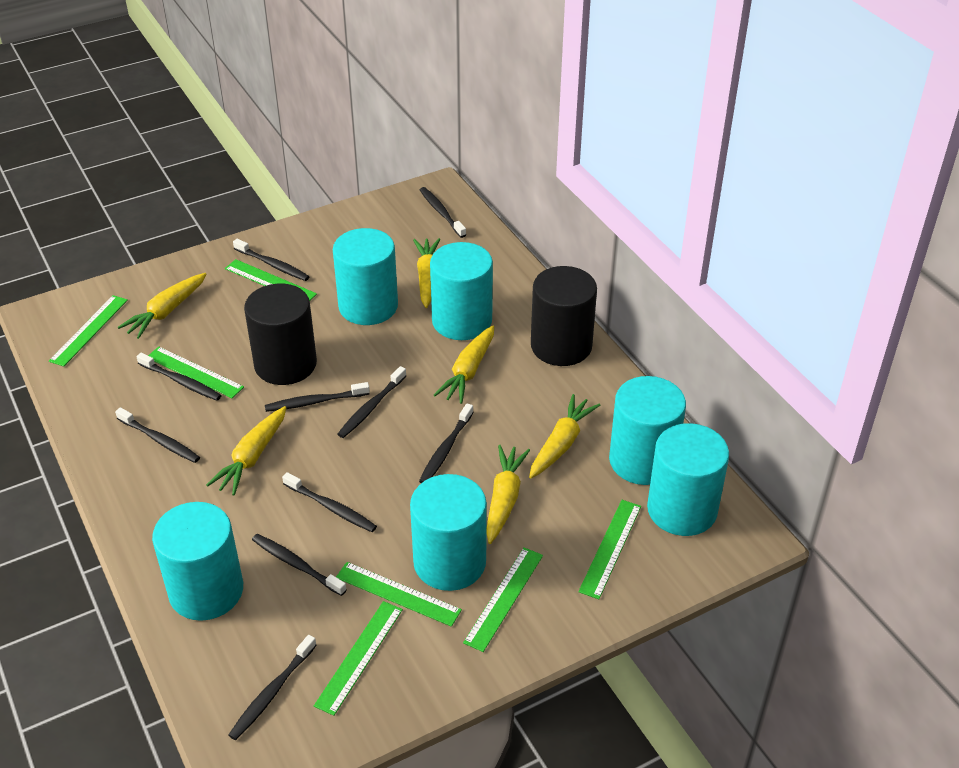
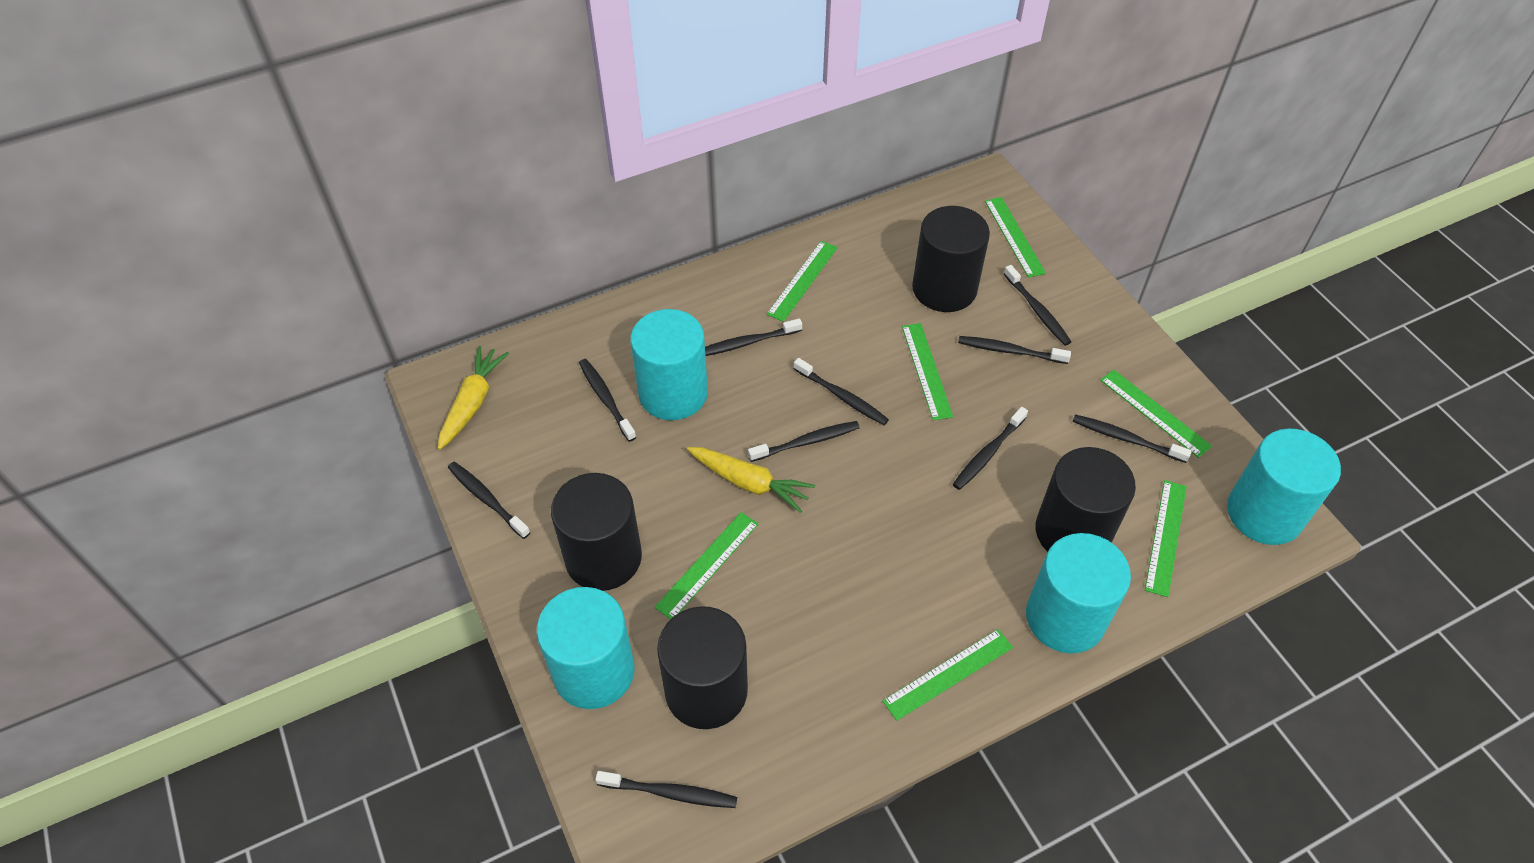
black cylinder: [244,284,317,385] [531,266,597,366] = 2 -> [551,473,642,591] [657,606,748,729] [912,206,990,312] [1035,447,1136,552] = 4
turquoise cylinder: [152,502,243,621] [333,228,398,325] [410,474,487,591] [430,242,493,340] [609,376,686,485] [647,423,729,536] = 6 -> [537,587,635,709] [630,309,708,420] [1026,533,1131,653] [1227,429,1341,545] = 4
yellow carrot: [118,273,207,339] [206,406,286,496] [413,238,440,308] [434,325,494,404] [486,445,530,544] [529,394,600,479] = 6 -> [438,346,509,450] [687,447,815,513] = 2

